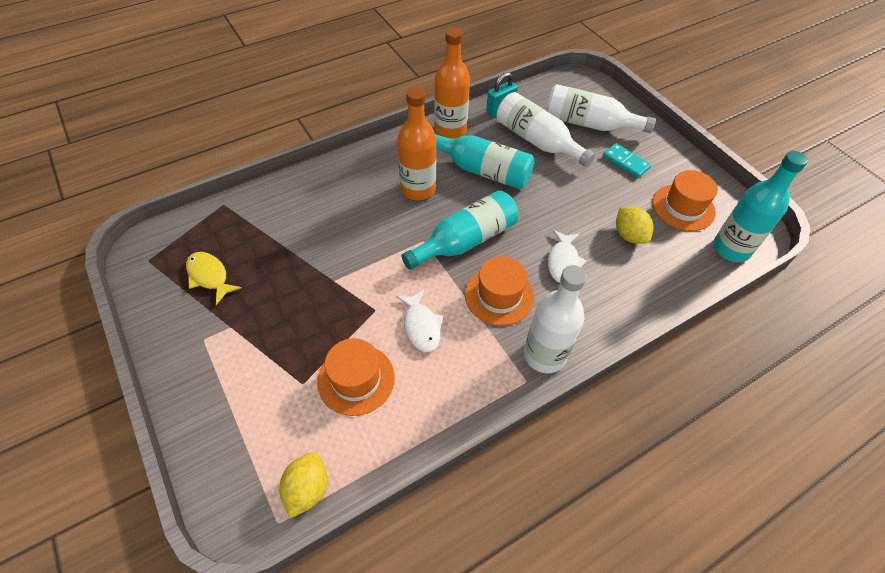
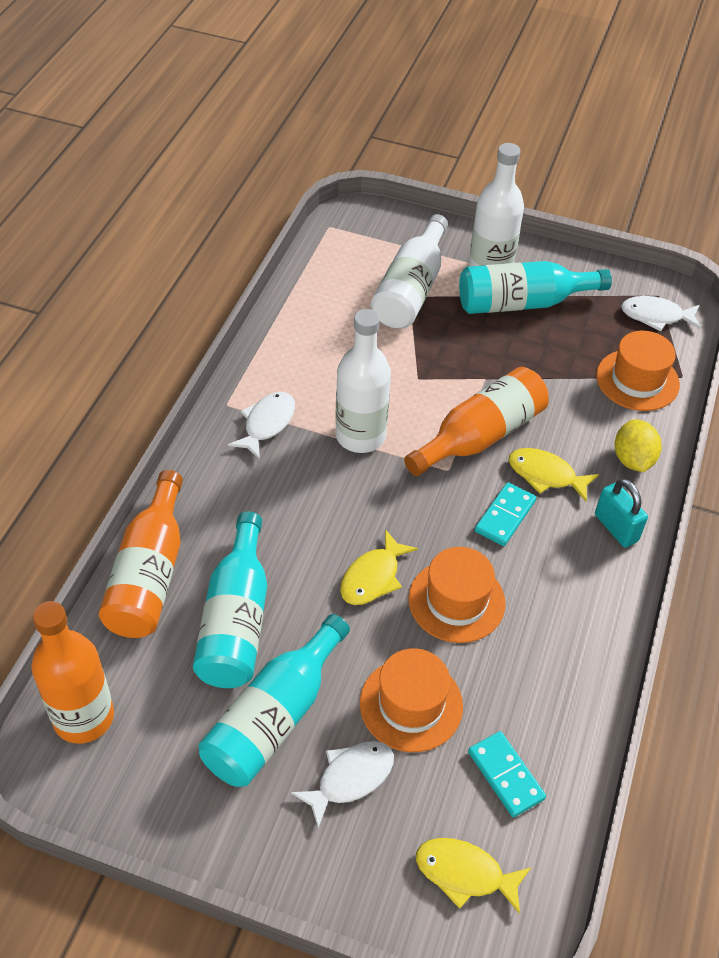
orange bottle: [397,87,436,200] [434,28,470,139] = 2 -> [31,601,114,744] [99,470,183,638] [404,367,549,476] = 3
turquoise domino: [603,143,651,178] = 1 -> [468,731,546,817] [475,482,536,546] = 2
white fish: [396,289,444,352] [548,230,587,283] = 2 -> [228,392,295,459] [291,741,394,828] [621,296,701,331] = 3
yellow fish: [186,252,242,305] = 1 -> [340,529,418,605] [416,838,531,914] [509,448,599,502] = 3
yellow lemon: [279,452,327,518] [616,207,653,244] = 2 -> [615,419,662,472] = 1

